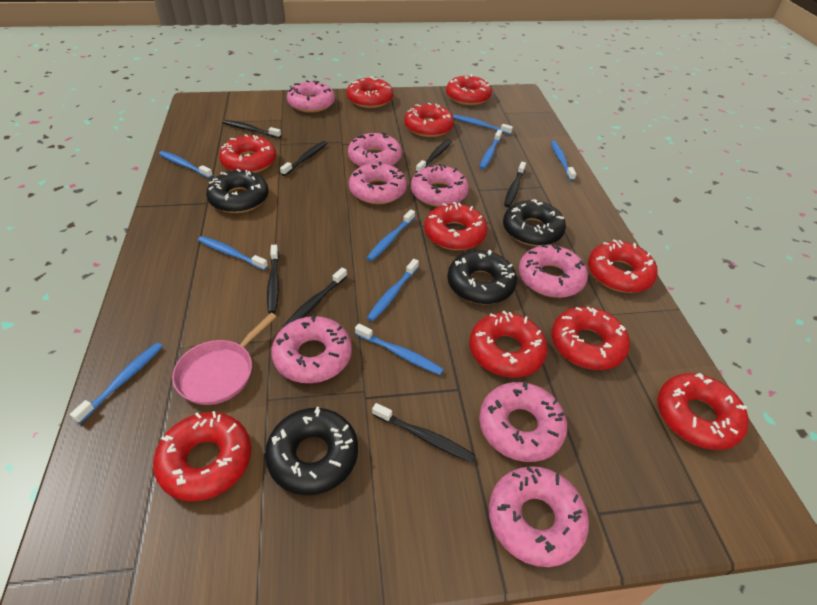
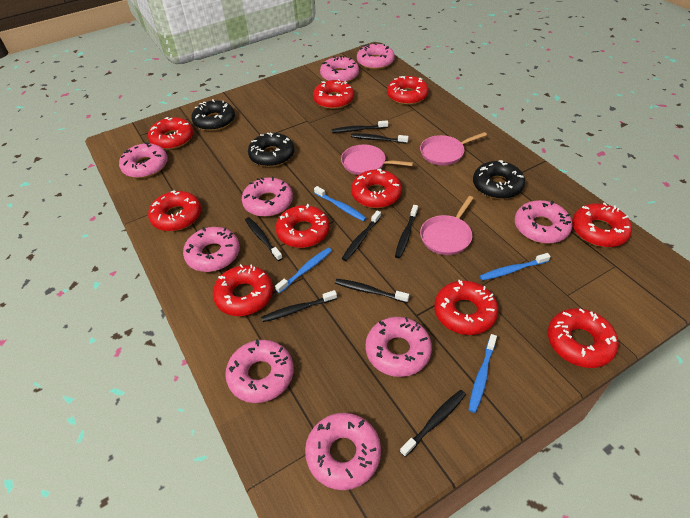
black donut: [206,169,269,213] [265,407,358,495] [447,250,517,304] [503,199,566,246] = 4 -> [192,99,235,131] [248,133,294,167] [473,160,525,199] = 3
black toothbrush: [223,120,281,138] [267,245,279,313] [280,141,327,176] [283,268,347,327] [372,403,476,463] [416,139,452,173] [504,162,526,207] = 7 -> [245,217,283,261] [261,290,337,322] [332,120,388,133] [335,279,409,303] [342,211,381,261] [351,133,409,144] [395,205,418,258] [400,390,466,457] = 8
blue toothbrush: [70,343,163,424] [159,151,213,178] [198,236,268,270] [355,324,444,375] [367,210,415,261] [367,259,419,321] [453,115,513,135] [479,130,502,170] [551,141,576,181] = 9 -> [275,247,332,294] [314,186,367,221] [469,334,497,413] [480,253,551,281] = 4
pink donut: [271,314,352,383] [287,80,335,113] [348,133,402,167] [349,161,407,204] [411,164,469,207] [479,381,567,462] [489,466,589,567] [519,245,588,298] = 8 -> [119,142,168,178] [183,227,240,272] [225,339,294,403] [242,177,293,217] [305,413,381,490] [320,56,359,82] [357,43,395,69] [365,317,432,377] [515,200,572,244] = 9
pink pan: [172,313,277,405] = 1 -> [341,145,413,175] [420,132,487,165] [420,196,473,255] = 3

